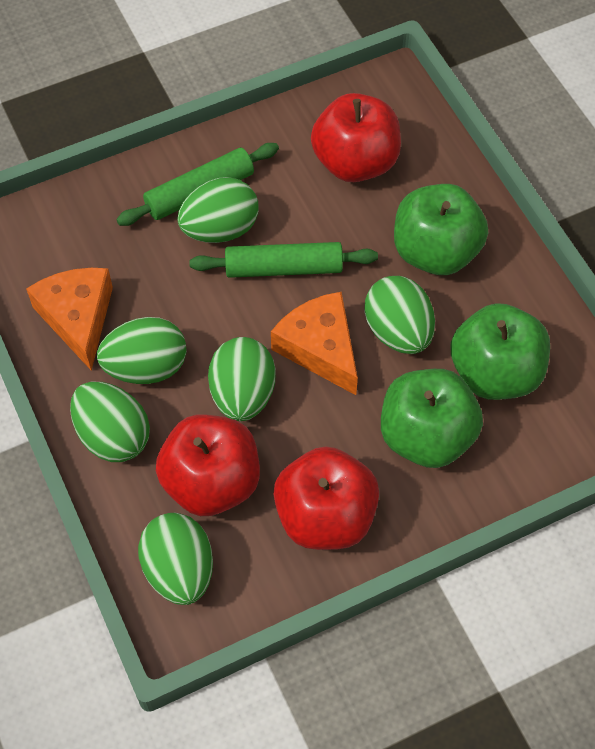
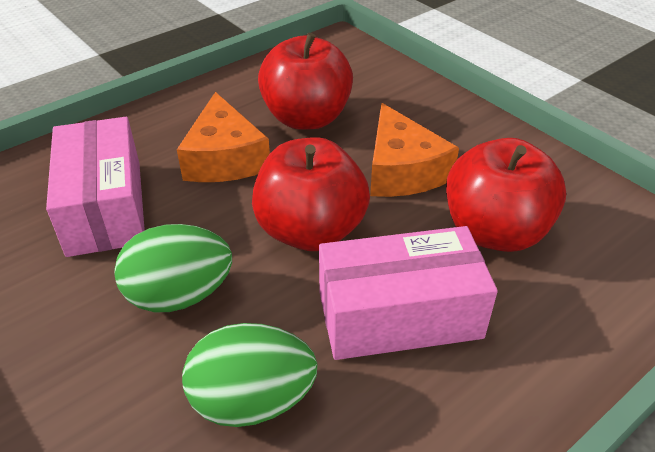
green apple: [381,369,483,468] [394,184,488,275] [450,303,550,400] = 3 -> none = 0
green egg: [70,382,150,462] [97,317,186,384] [138,513,213,605] [177,177,258,243] [208,337,276,421] [365,276,435,354] = 6 -> [114,224,232,312] [182,323,317,427] = 2
green rolling pin: [116,143,279,226] [189,242,378,278] = 2 -> none = 0
pink box: none = 0 -> [46,117,145,257] [319,226,498,360] = 2

